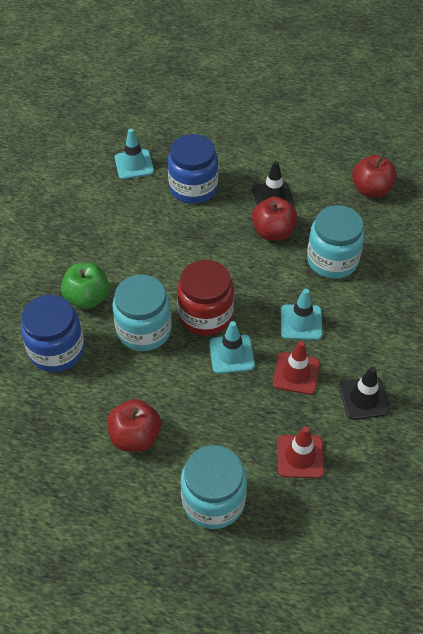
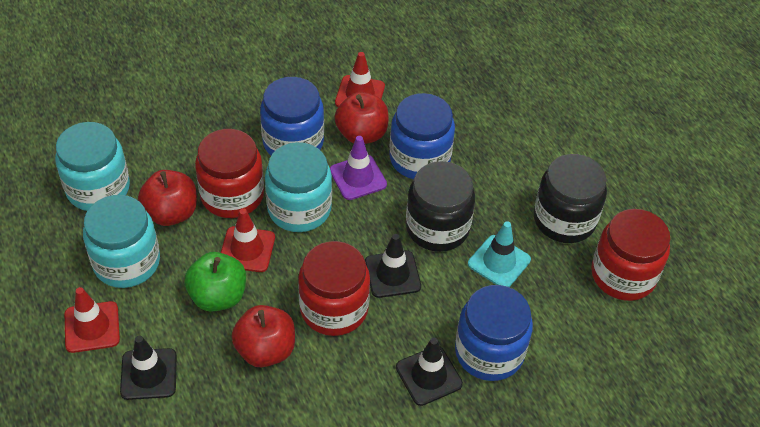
black jar: none = 0 -> [406,161,475,252] [534,154,607,243] = 2
black traffic cone: [252,161,294,207] [339,367,390,420] = 2 -> [120,336,177,400] [365,234,421,298] [396,338,463,406] = 3
blue jar: [20,295,84,372] [168,134,218,204] = 2 -> [260,77,324,155] [389,93,455,179] [455,285,533,381] = 3
purple traffic cone: none = 0 -> [330,136,387,200] = 1
red jar: [177,260,234,336] = 1 -> [195,129,264,218] [298,241,370,336] [591,209,670,301] = 3
red traffic cone: [273,341,320,395] [277,426,324,478] = 2 -> [65,287,120,353] [221,208,275,272] [335,52,385,107] = 3
turquoise traffic cone: [115,129,154,179] [209,321,255,374] [281,289,322,340] = 3 -> [468,221,531,287] = 1

